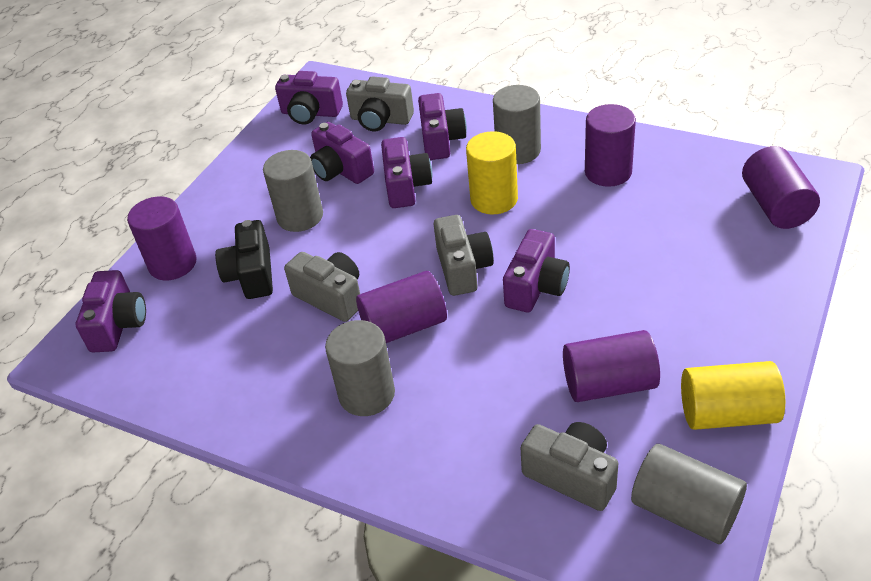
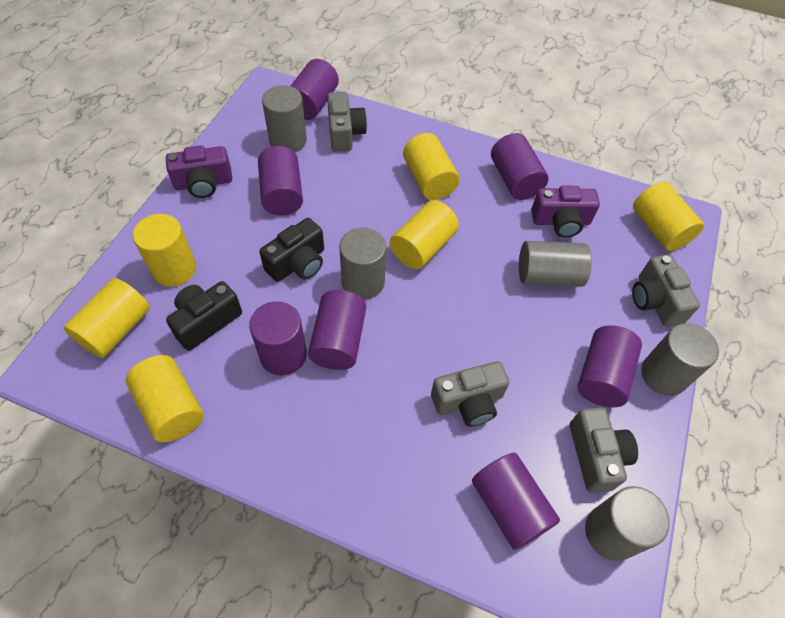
black camera: [215,220,273,299] = 1 -> [166,281,242,351] [259,218,324,282] = 2
grey cylinder: [263,150,323,232] [325,320,395,416] [493,85,541,164] [631,444,747,544] = 4 -> [262,85,307,152] [339,227,386,300] [519,241,592,287] [585,486,670,561] [641,323,719,396] = 5
purple camera: [76,270,146,352] [275,71,343,125] [310,122,374,184] [381,137,432,208] [418,93,467,160] [503,229,570,313] = 6 -> [166,145,232,198] [531,186,600,238] = 2
purple cylinder: [127,196,197,280] [356,271,447,343] [563,330,660,402] [585,104,636,187] [742,146,820,229] = 5 -> [249,301,307,376] [258,146,303,216] [291,59,339,120] [308,290,366,370] [472,453,560,550] [491,133,549,200] [577,325,642,408] = 7
yellow cylinder: [466,131,518,214] [681,361,785,430] = 2 -> [63,278,150,358] [126,355,204,442] [133,214,196,287] [390,200,459,269] [403,133,460,200] [633,182,704,251] = 6

